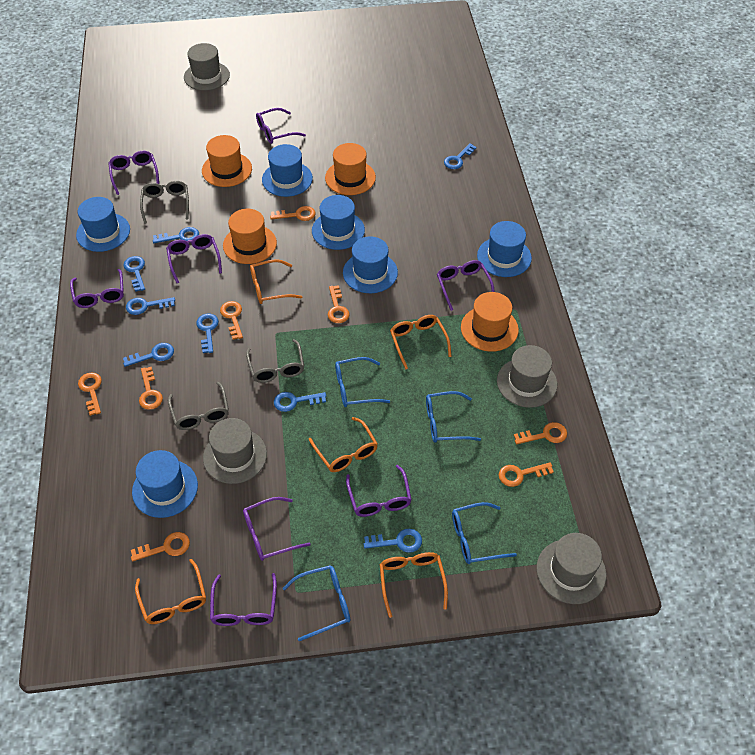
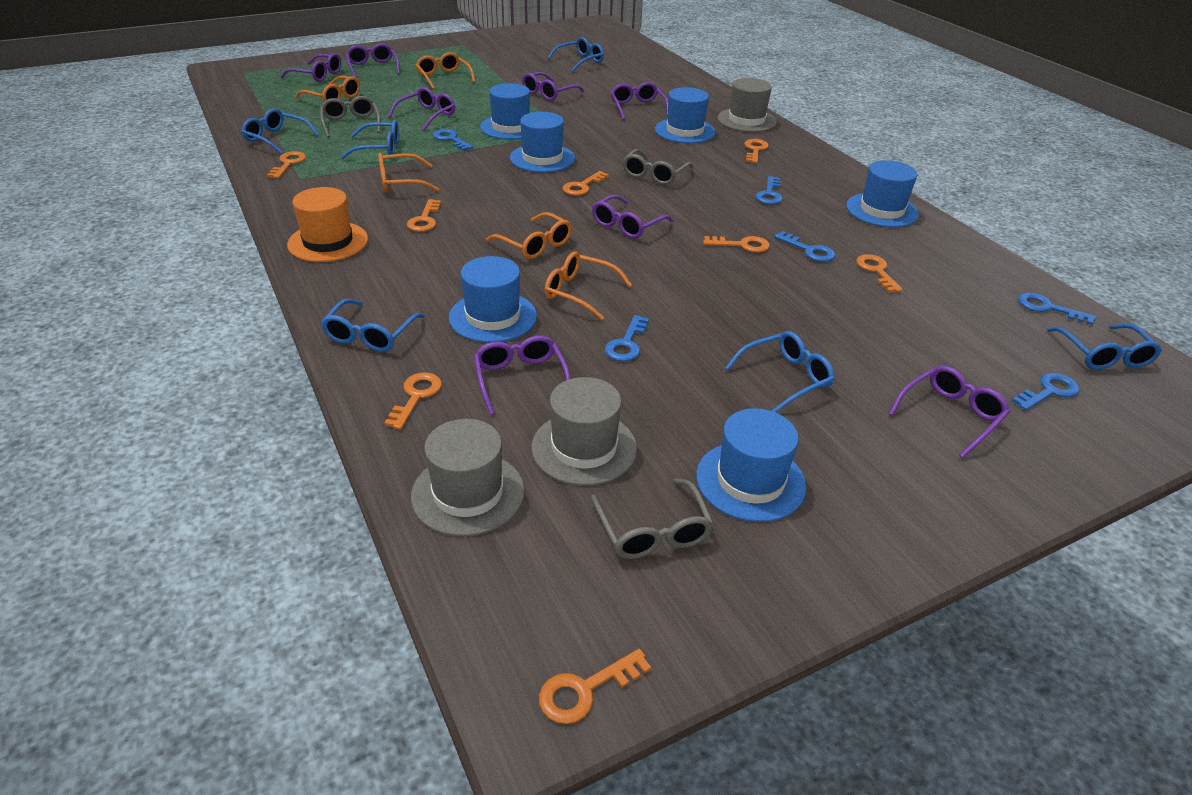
blue glasses: [282,565,350,641] [335,357,390,407] [426,391,481,443] [452,502,517,564] = 4 -> [241,108,319,155] [321,299,425,352] [341,120,399,159] [547,37,604,71] [725,331,835,412] [1047,324,1162,370] = 6
blue key: [123,256,145,292] [123,343,174,367] [126,297,175,315] [153,227,199,243] [196,314,219,353] [274,392,326,412] [364,529,422,553] [444,143,477,169] = 8 -> [433,129,473,151] [605,315,649,361] [756,176,782,205] [774,231,835,262] [1012,373,1080,410] [1018,293,1096,325] = 6
grey hat: [184,43,230,91] [203,418,267,484] [497,345,557,408] [537,533,606,604] = 4 -> [411,419,525,536] [531,377,637,486] [717,78,777,132] = 3
orange hat: [202,135,252,187] [223,209,277,264] [325,143,376,195] [461,292,519,352] = 4 -> [287,187,368,262] = 1

